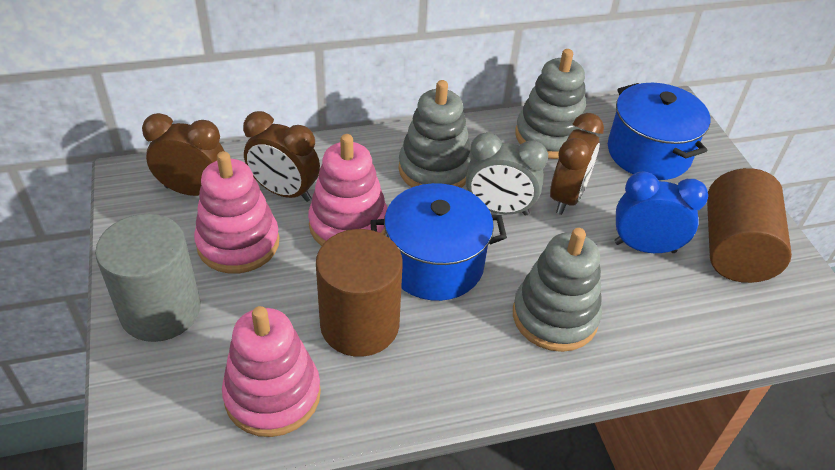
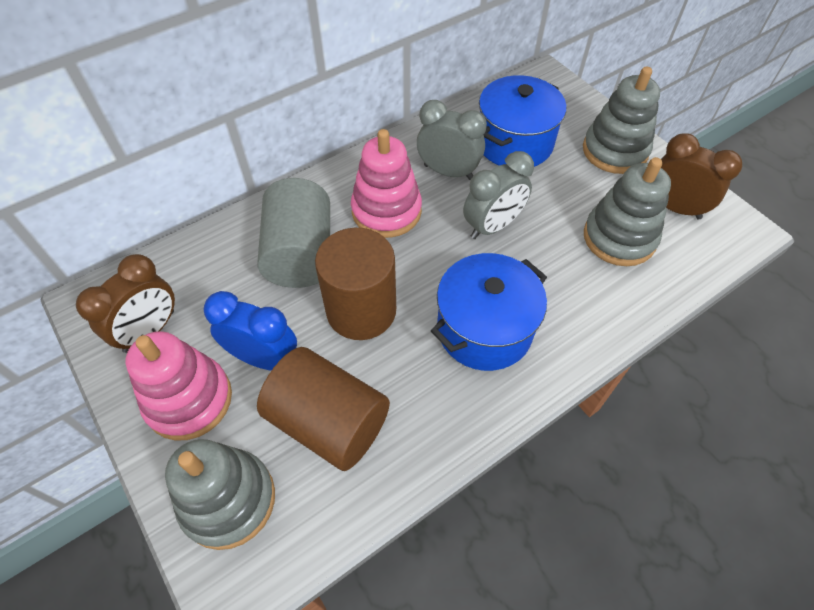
brown clock: [142,113,224,196] [243,111,320,202] [550,113,604,215] = 3 -> [76,254,175,353] [661,133,742,219] = 2
grey clock: [466,132,548,216] = 1 -> [417,100,487,180] [463,151,534,239] = 2
pink stacking toy: [194,151,279,274] [222,306,321,437] [308,134,387,246] = 3 -> [126,331,232,441] [351,129,422,238] = 2

